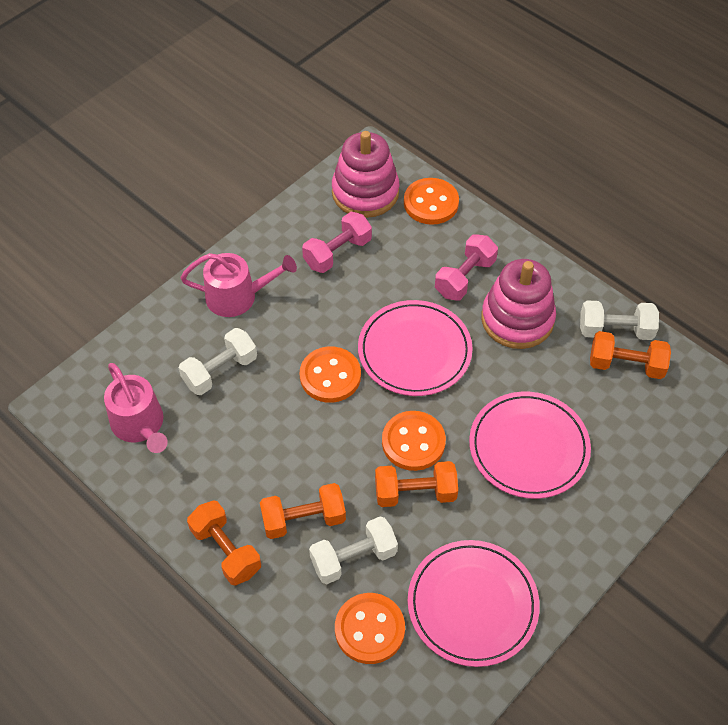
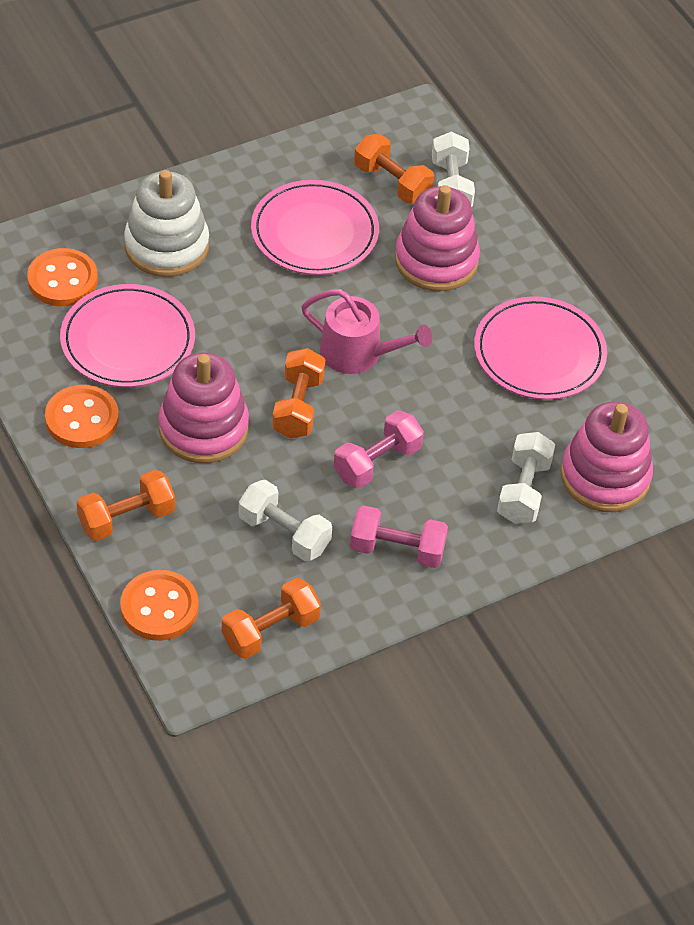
orange button: [300,346,361,403] [335,593,405,664] [382,411,446,471] [404,178,459,225] = 4 -> [27,248,98,306] [45,385,119,448] [120,570,199,641] = 3
pink stacking toy: [332,131,399,218] [481,259,556,349] = 2 -> [158,352,249,463] [395,185,480,291] [560,401,653,512] = 3
pink watering can: [104,363,168,453] [180,253,297,317] = 2 -> [301,289,432,374] = 1
white stacking toy: none = 0 -> [124,170,209,277] = 1

